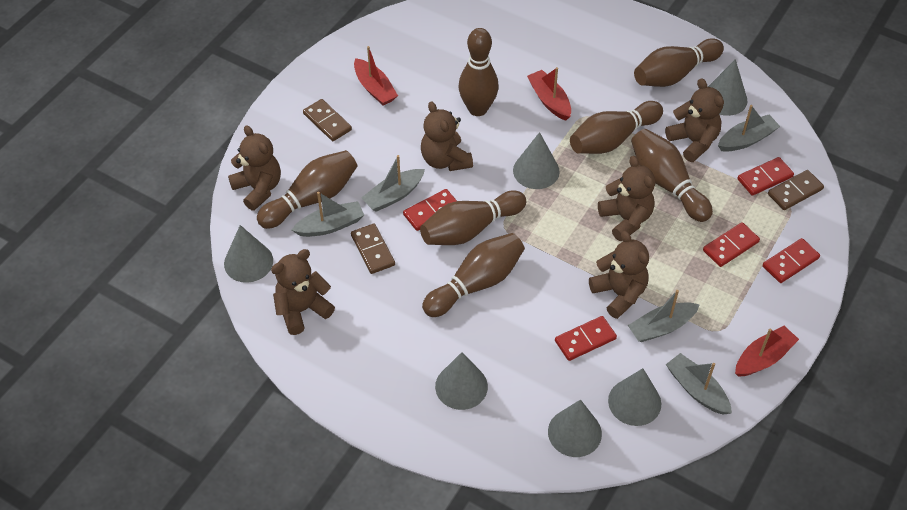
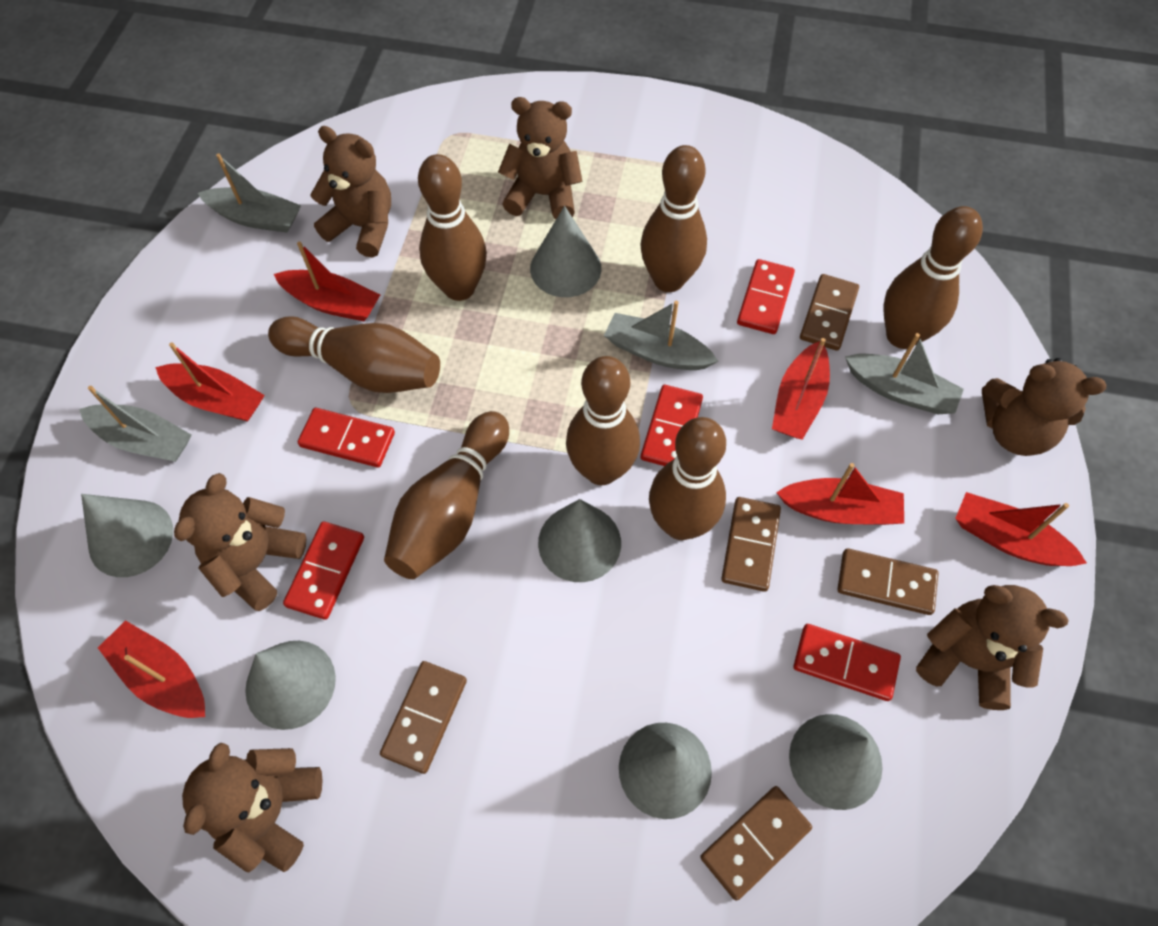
brown domino: [303,99,352,141] [351,224,395,274] [768,170,824,210] = 3 -> [380,661,467,774] [700,786,812,901] [721,497,781,592] [800,274,859,351] [837,548,938,615] = 5
grey boat: [292,192,364,237] [361,155,425,212] [628,290,700,342] [666,353,732,415] [718,105,780,152] = 5 -> [79,386,191,462] [198,154,301,233] [604,301,718,370] [845,333,964,414] = 4
red boat: [354,46,398,105] [527,67,571,121] [735,326,799,377] = 3 -> [98,620,205,718] [155,343,265,422] [274,242,380,321] [772,338,830,440] [776,463,904,525] [955,492,1087,566] = 6

